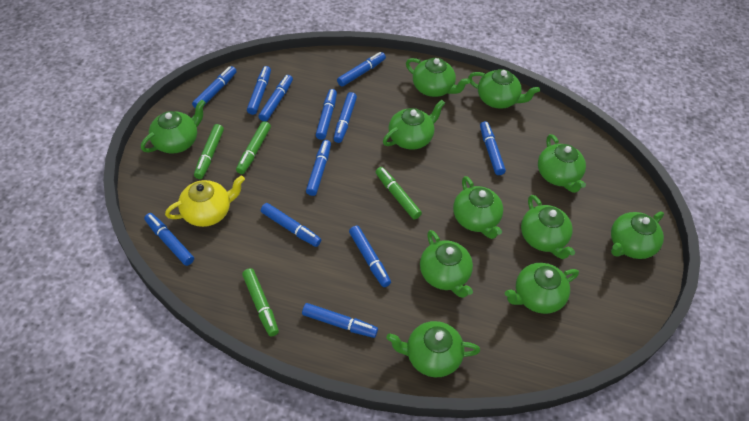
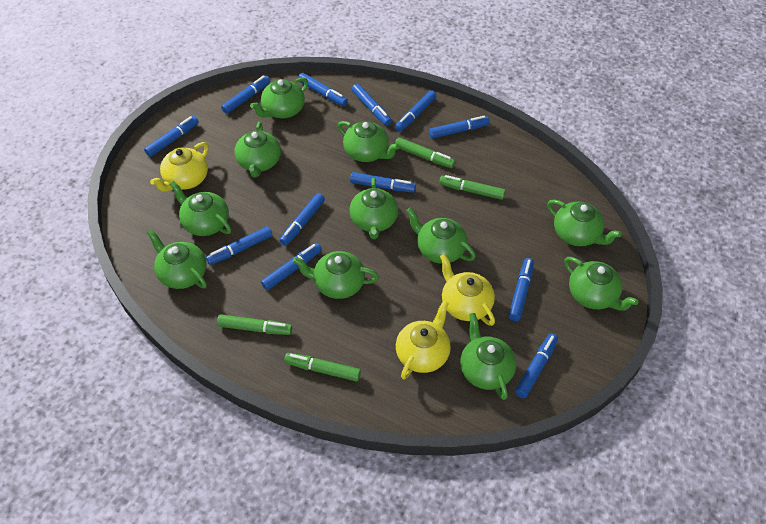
yellow teapot: [165,175,245,227] = 1 -> [150,142,209,192] [396,300,451,380] [440,254,495,326] = 3

